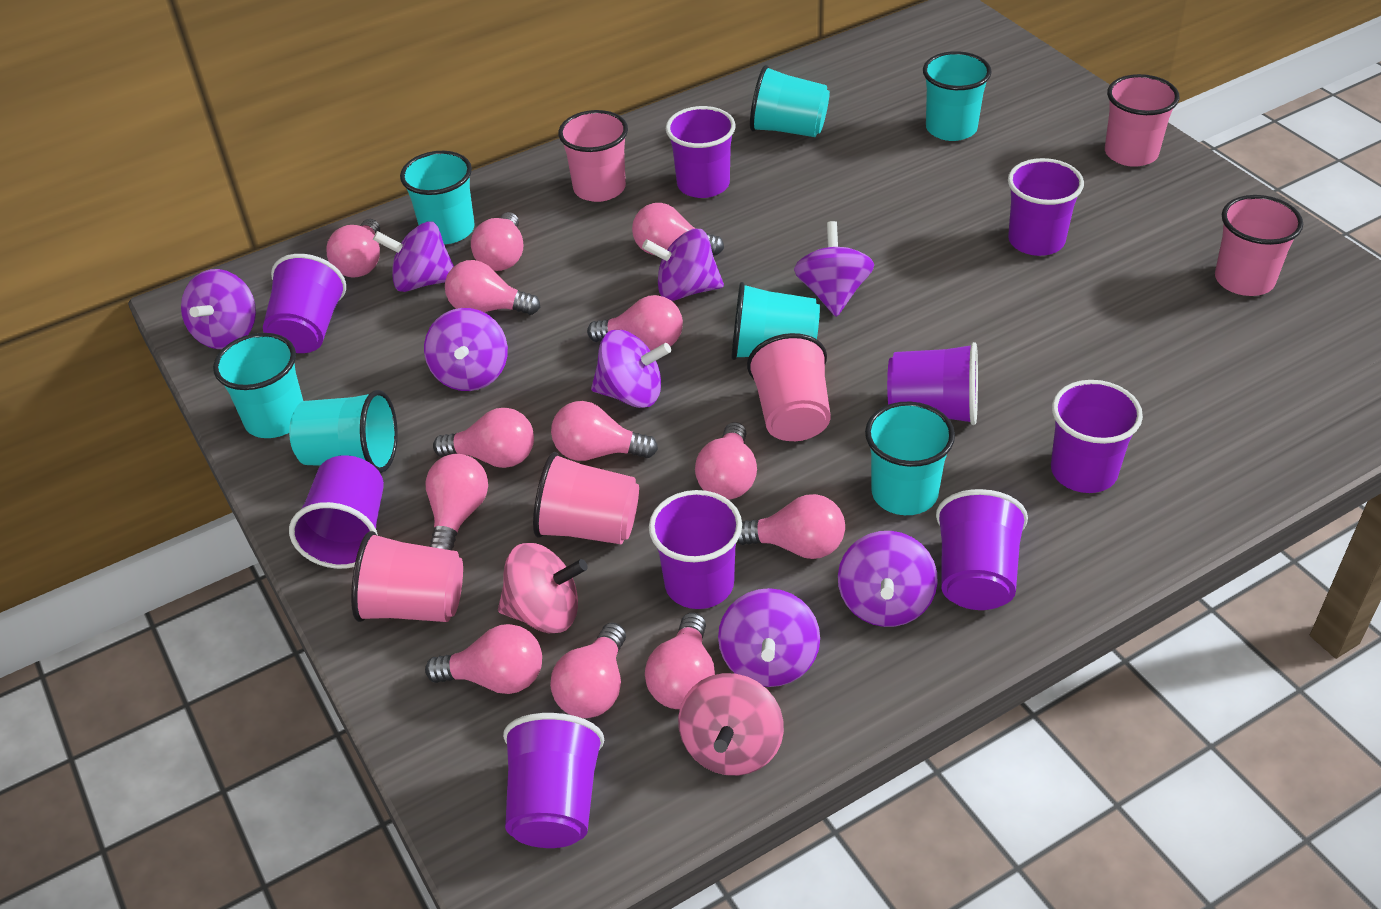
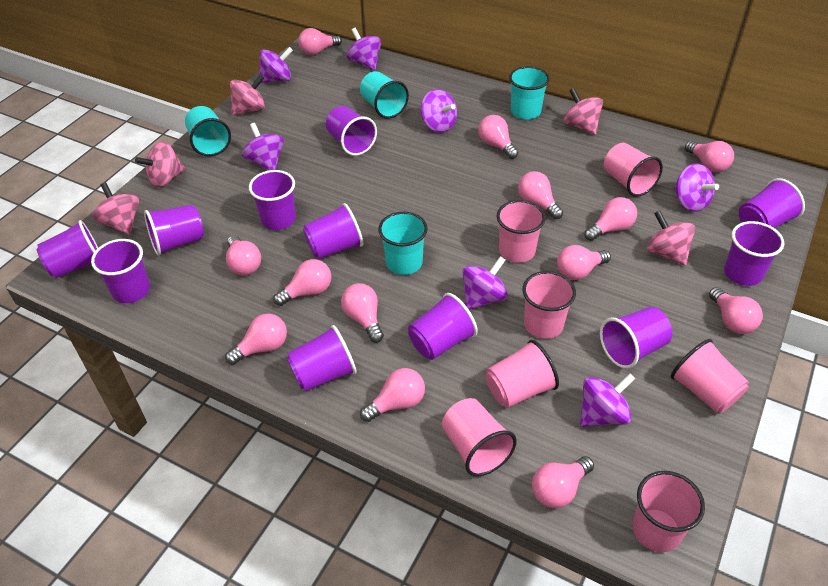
pink cup: [351,531,463,622] [533,452,639,544] [558,110,628,202] [747,333,831,441] [1105,74,1179,167] [1215,195,1303,296] = 6 -> [442,398,517,476] [485,340,559,408] [497,200,545,263] [522,271,576,339] [604,143,663,197] [632,471,705,552] [671,339,749,413] = 7
pink spinning top: [498,543,588,633] [678,673,784,776] = 2 -> [92,182,139,235] [135,142,185,187] [230,75,265,115] [564,88,603,135] [647,210,695,266] = 5
purple cup: [263,254,346,353] [289,455,384,569] [503,713,604,848] [649,490,742,609] [666,106,736,198] [887,342,978,425] [936,489,1028,610] [1008,158,1084,256] [1051,380,1143,493] = 9 -> [37,220,98,278] [91,239,150,303] [144,205,204,256] [249,170,296,230] [286,325,357,391] [303,203,363,259] [326,106,377,156] [408,293,478,360] [600,307,672,369] [724,221,784,286] [739,178,805,228] = 11
purple spinning top: [181,269,256,349] [373,221,454,292] [424,308,508,391] [591,330,671,408] [642,229,724,301] [718,588,820,687] [794,221,874,317] [838,531,938,627] = 8 -> [242,123,284,170] [259,47,293,83] [347,28,381,70] [421,89,457,132] [462,256,508,310] [580,373,636,427] [674,164,719,212] = 7
turquoise cup: [213,333,303,438] [289,390,398,473] [400,151,475,244] [731,282,820,360] [750,65,830,137] [865,402,955,515] [923,51,992,141] = 7 -> [185,106,231,156] [360,71,409,119] [378,212,428,275] [509,66,550,120] = 4

